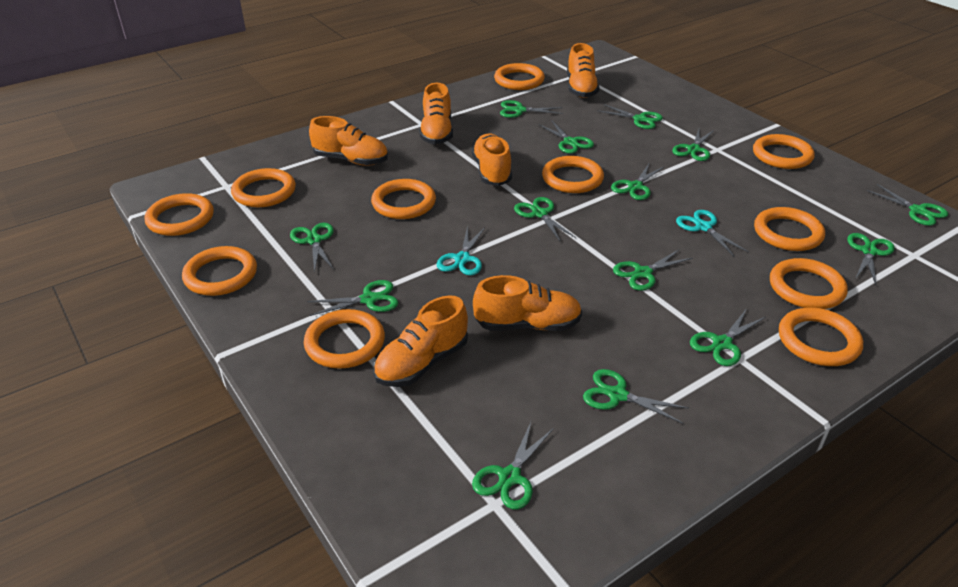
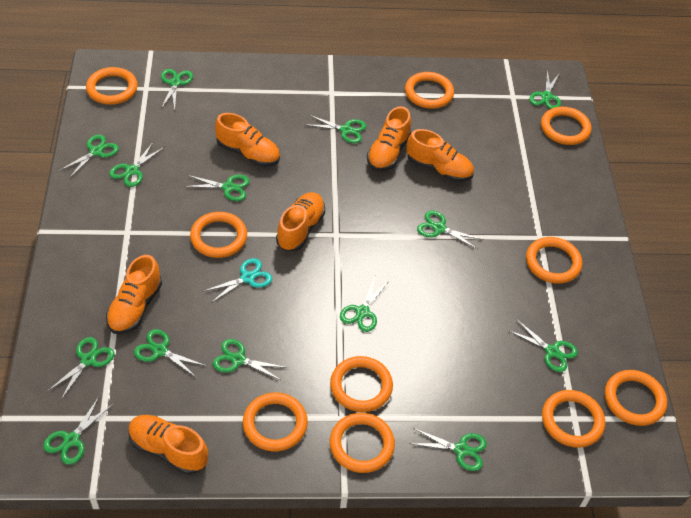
orange ring: [145,193,214,236] [182,246,257,296] [231,168,296,207] [304,309,385,369] [371,179,436,219] [494,63,545,90] [542,156,604,193] [753,134,815,169] [754,207,825,251] [770,258,848,309] [779,307,863,366] = 11 -> [86,67,138,105] [190,212,247,258] [243,392,308,451] [330,356,393,412] [330,413,395,473] [405,72,454,108] [526,237,582,284] [541,107,591,145] [542,390,605,448] [605,370,667,426] = 10
turquoise scissors: [437,225,485,275] [676,210,749,256] = 2 -> [204,258,272,303] = 1

